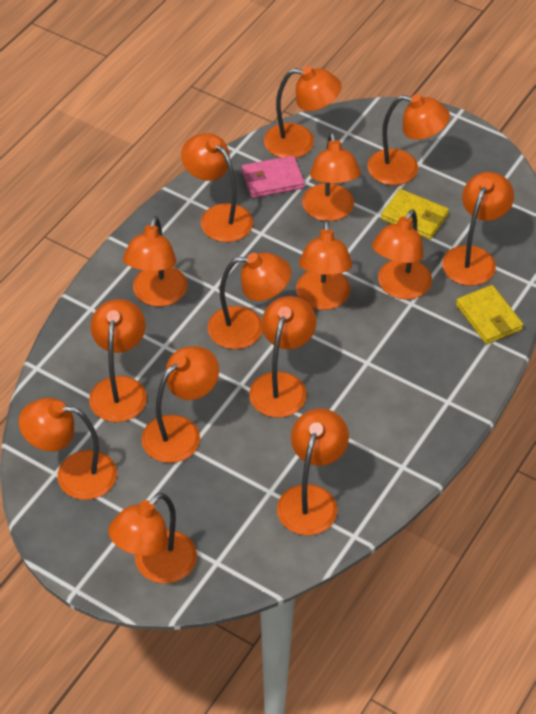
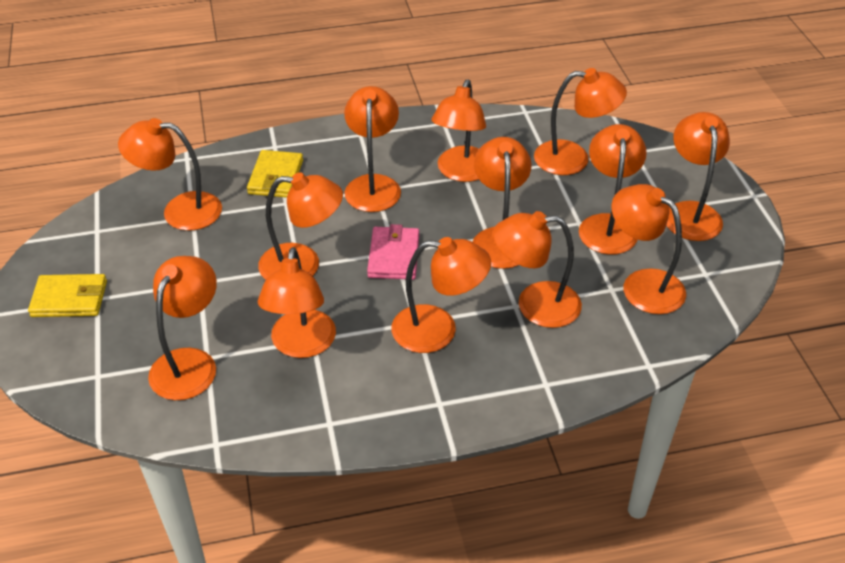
orange lamp: [18,398,117,500] [89,299,147,422] [108,493,197,584] [123,216,187,307] [141,346,219,463] [181,133,253,242] [207,252,291,349] [249,296,316,418] [264,66,341,158] [277,408,349,535] [296,220,352,310] [302,132,361,221] [367,94,450,185] [372,209,432,299] [442,172,514,286] = 15 -> [118,118,222,231] [148,256,217,400] [258,172,343,280] [258,247,336,358] [344,86,401,212] [391,237,491,353] [431,79,486,182] [472,137,532,269] [493,211,582,328] [534,68,627,175] [579,124,647,255] [611,184,686,314] [666,112,730,241] = 13

